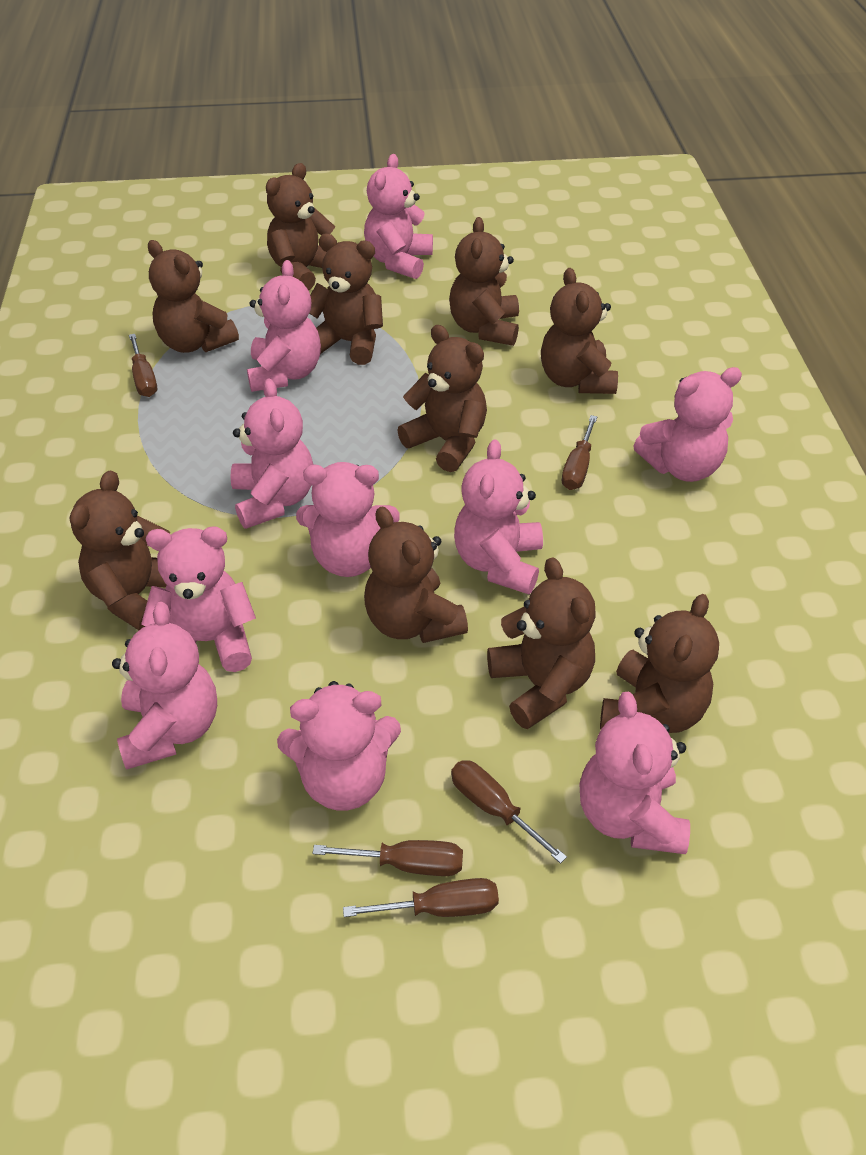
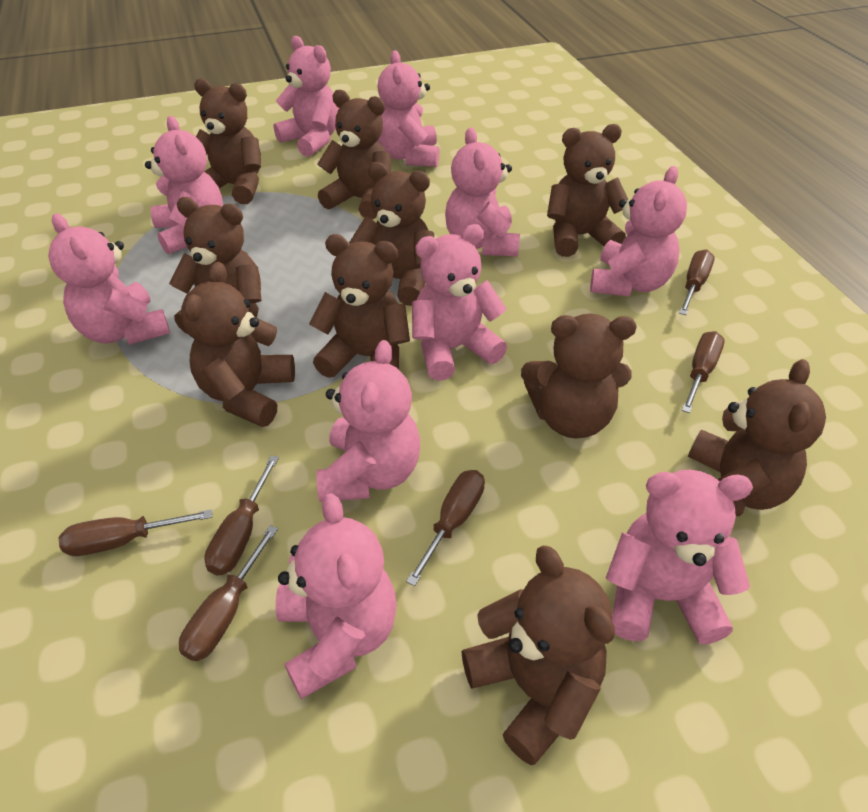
brown screwdriver: [129,334,157,397] [313,840,463,876] [343,878,499,917] [451,760,567,864] [562,415,597,490] = 5 -> [59,509,212,556] [179,525,278,661] [204,455,279,576] [406,470,485,586] [679,249,715,315] [682,331,725,413] = 6

